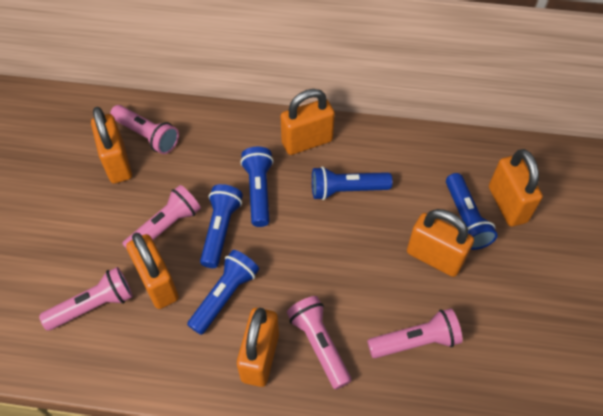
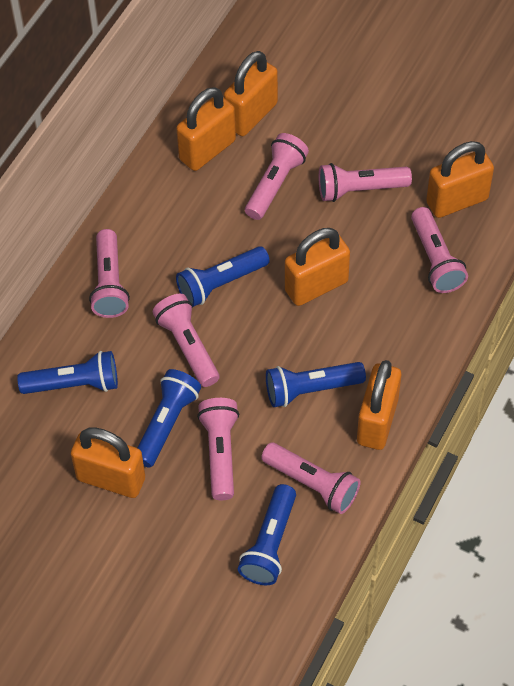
pink flashlight: [39,267,133,331] [110,105,179,154] [122,185,201,249] [287,296,351,390] [367,308,462,358] = 5 -> [89,229,130,318] [153,294,219,387] [197,398,239,500] [245,133,309,220] [261,443,360,514] [319,163,412,202] [411,207,468,293] = 7

